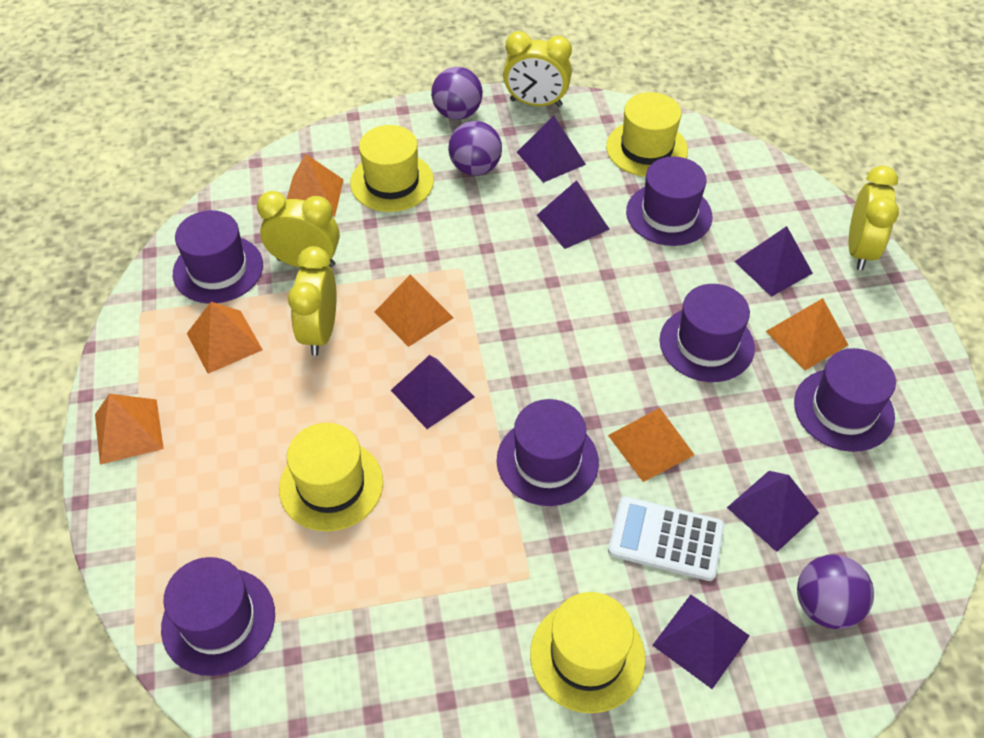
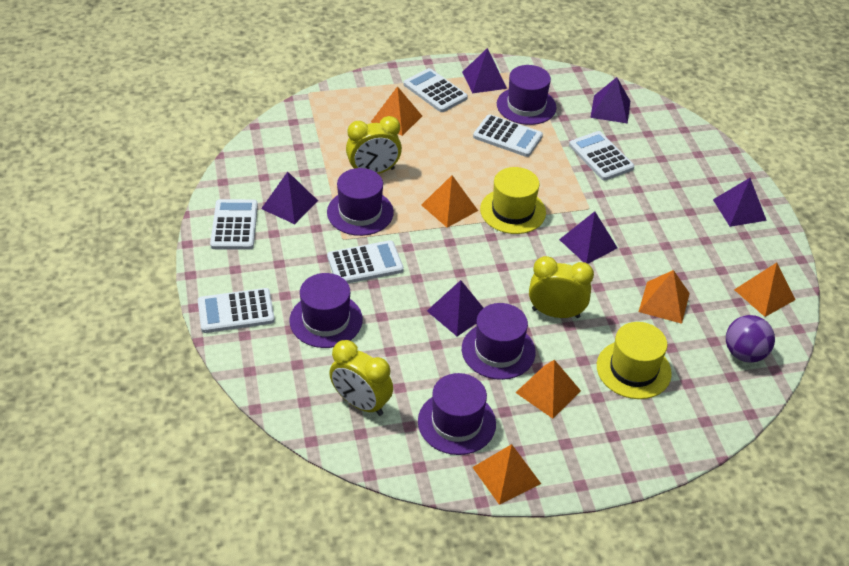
purple ball: [431,67,483,120] [448,121,502,176] [797,554,874,629] = 3 -> [726,315,775,363] = 1
purple hat: [161,557,275,676] [173,210,263,303] [497,399,599,506] [626,156,713,246] [660,284,755,382] [794,348,896,452] = 6 -> [290,273,363,348] [327,168,394,236] [418,373,496,455] [462,303,536,380] [497,65,557,125] = 5
white calculator: [608,496,725,581] = 1 -> [198,288,275,333] [210,199,258,250] [327,240,404,283] [404,68,468,112] [473,114,543,157] [569,131,634,180] = 6
yellow clock: [257,191,340,267] [288,246,337,356] [503,31,572,107] [848,166,899,270] = 4 -> [329,340,393,416] [346,116,402,174] [529,256,594,318] = 3
yellow hat: [279,423,383,532] [350,125,434,212] [530,592,645,713] [606,92,688,177] = 4 -> [480,167,546,234] [597,322,672,399] = 2

